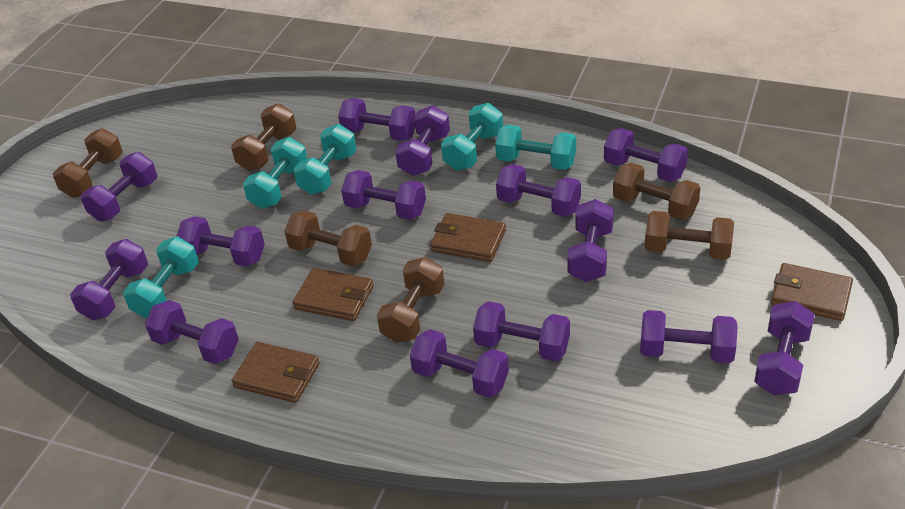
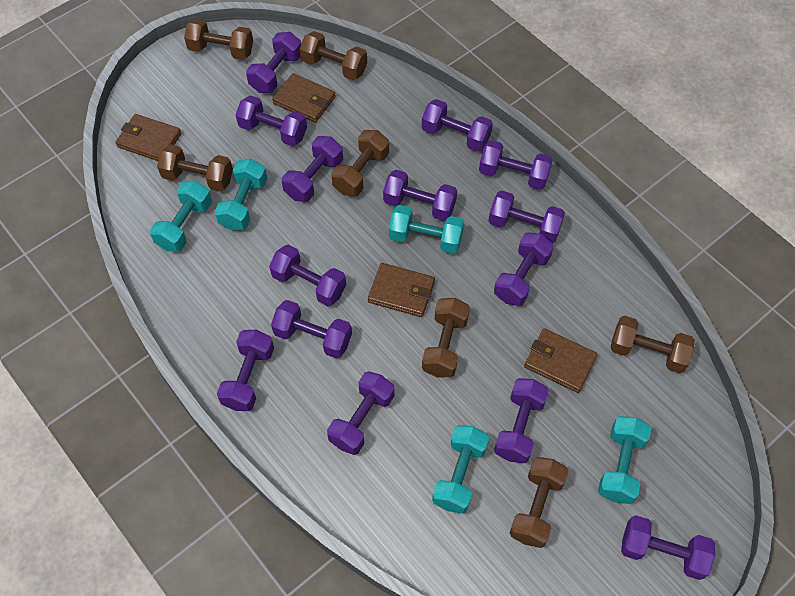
brown dumbbell: [53,128,123,198] [231,103,297,171] [284,210,372,266] [377,257,444,343] [613,163,700,220] [645,211,734,260] = 6 -> [157,145,233,192] [184,19,253,60] [300,31,367,80] [331,130,389,196] [422,298,470,377] [510,457,569,548] [610,316,695,373] = 7

